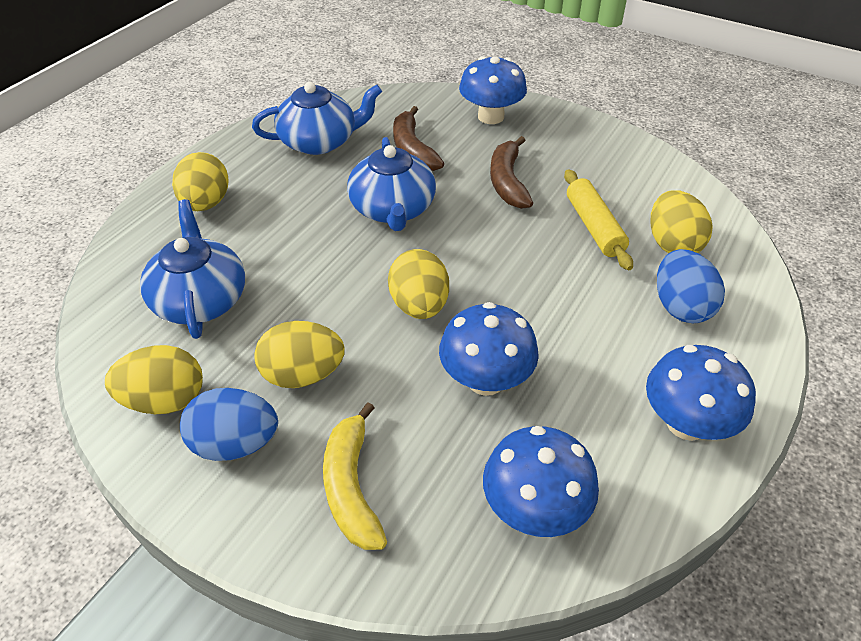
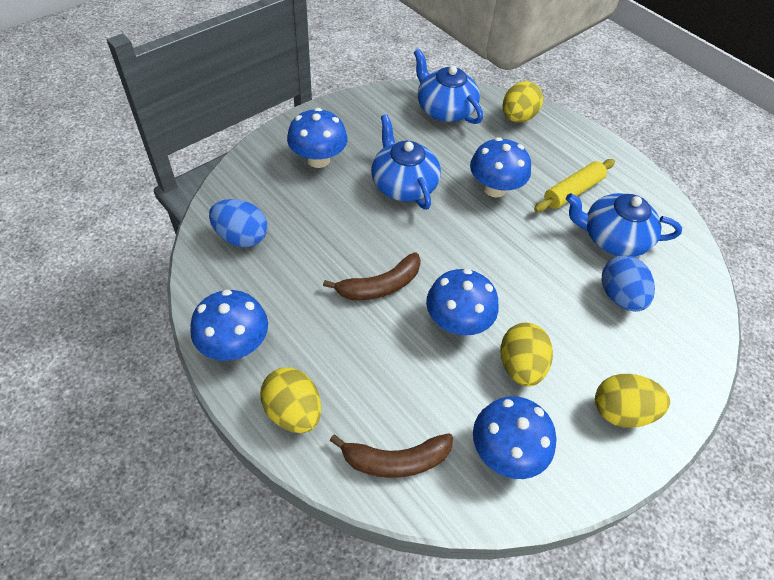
blue mushroom: [439,302,539,396] [459,56,527,124] [483,426,599,537] [646,345,756,441] = 4 -> [190,290,268,361] [287,108,347,168] [426,269,498,336] [470,137,531,197] [473,396,556,479] = 5
yellow banana: [323,402,387,550] = 1 -> none = 0
yellow egg: [105,345,203,414] [172,152,229,211] [254,321,345,388] [388,249,449,319] [651,190,713,253] = 5 -> [260,367,321,433] [500,323,553,387] [503,81,543,123] [595,374,670,428] = 4

